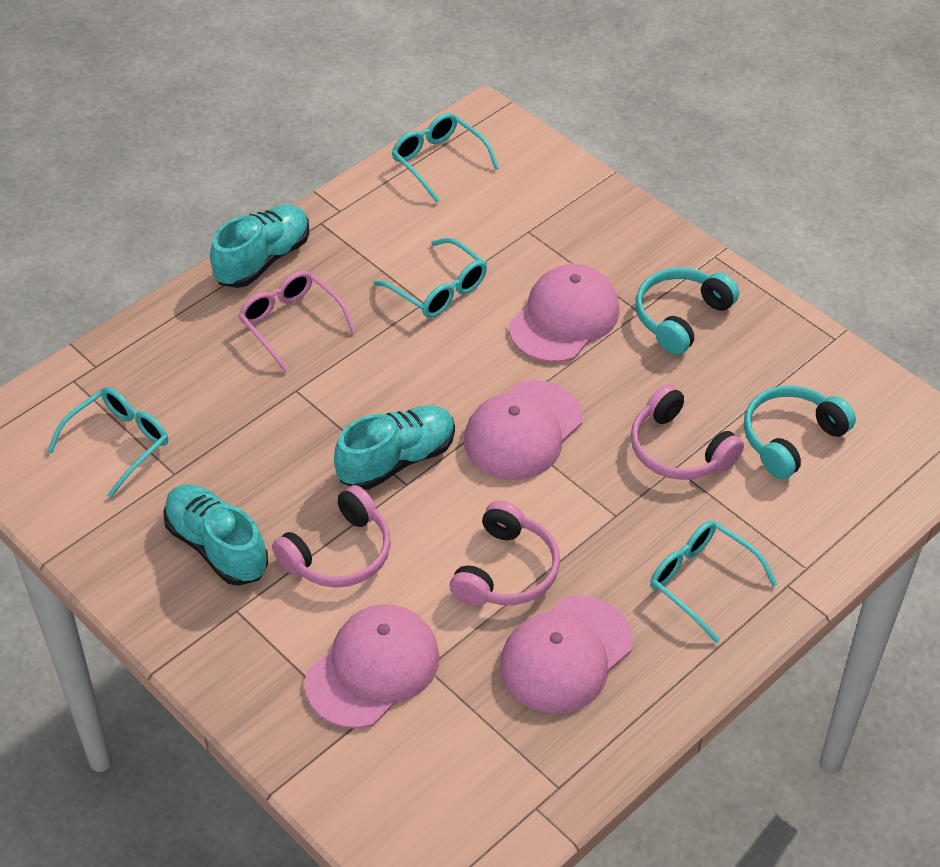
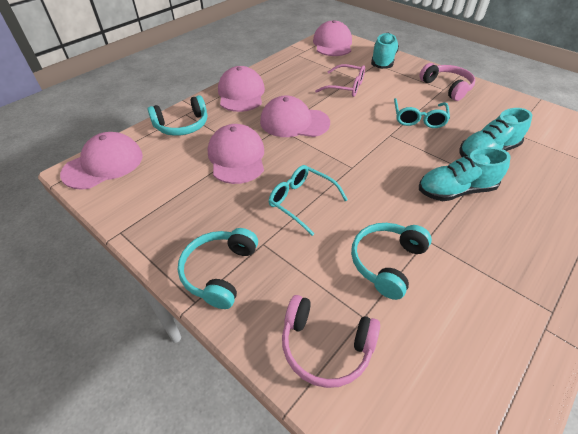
pink cap: [304,604,439,729] [464,380,582,480] [500,595,633,714] [509,264,620,363] = 4 -> [60,132,143,190] [208,124,264,184] [218,66,265,112] [260,95,330,137] [313,20,352,56] = 5
pink headphones: [272,485,391,588] [450,500,560,606] [631,384,744,480] = 3 -> [282,295,380,388] [419,63,475,101] = 2
turquoise glasses: [47,387,168,498] [374,238,487,318] [392,113,499,203] [650,521,777,643] = 4 -> [269,165,348,236] [394,98,450,128] = 2
turquoise headphones: [636,268,739,355] [744,385,856,479] = 2 -> [147,95,207,136] [178,228,258,309] [351,223,432,300] = 3

